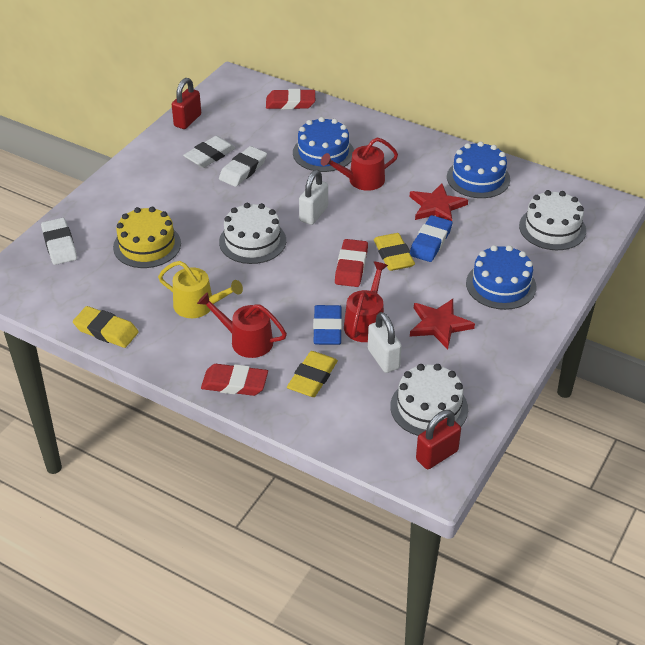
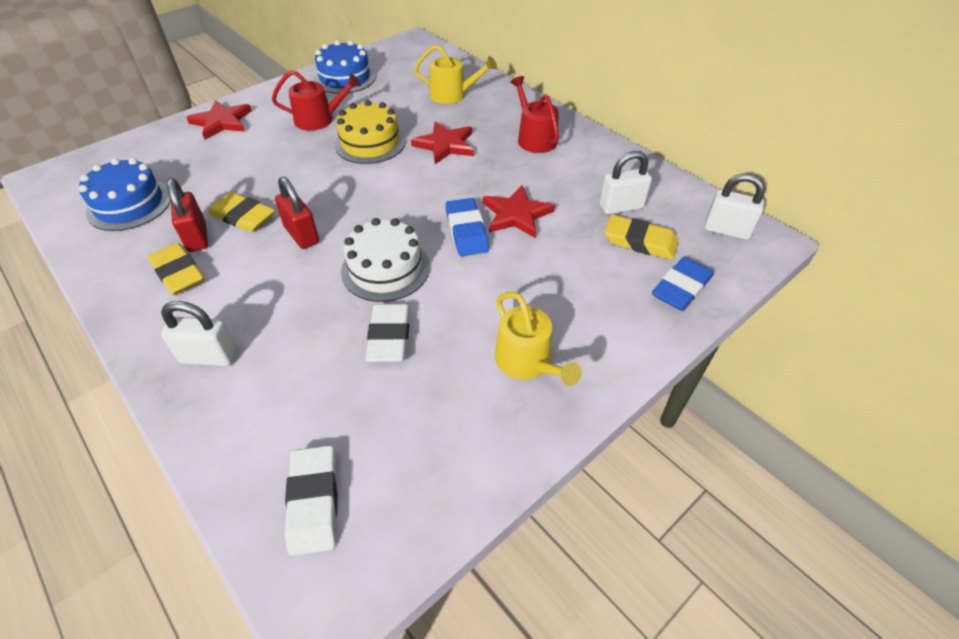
blue cake: [293,117,354,172] [447,141,510,198] [466,245,536,310] = 3 -> [79,158,171,231] [314,40,376,94] = 2
red eraser: [201,364,268,396] [266,89,315,109] [335,239,368,287] = 3 -> none = 0
red star: [410,183,468,221] [410,299,475,349] = 2 -> [186,100,252,140] [411,121,474,164] [483,185,555,238] = 3
red watering can: [197,292,287,358] [321,138,398,191] [344,262,388,342] = 3 -> [272,70,361,131] [510,76,559,153] = 2
white cake: [219,203,286,264] [390,364,468,436] [519,190,586,250] = 3 -> [341,218,430,302] = 1
white eraser: [41,218,77,265] [183,136,236,168] [219,146,267,187] = 3 -> [285,445,337,556] [366,303,410,362] = 2
white padlock: [299,170,328,225] [368,312,402,373] = 2 -> [161,301,237,366] [600,151,652,214] [704,173,765,240] = 3
yellow watering can: [158,261,243,318] = 1 -> [414,45,497,104] [495,292,582,386] = 2

